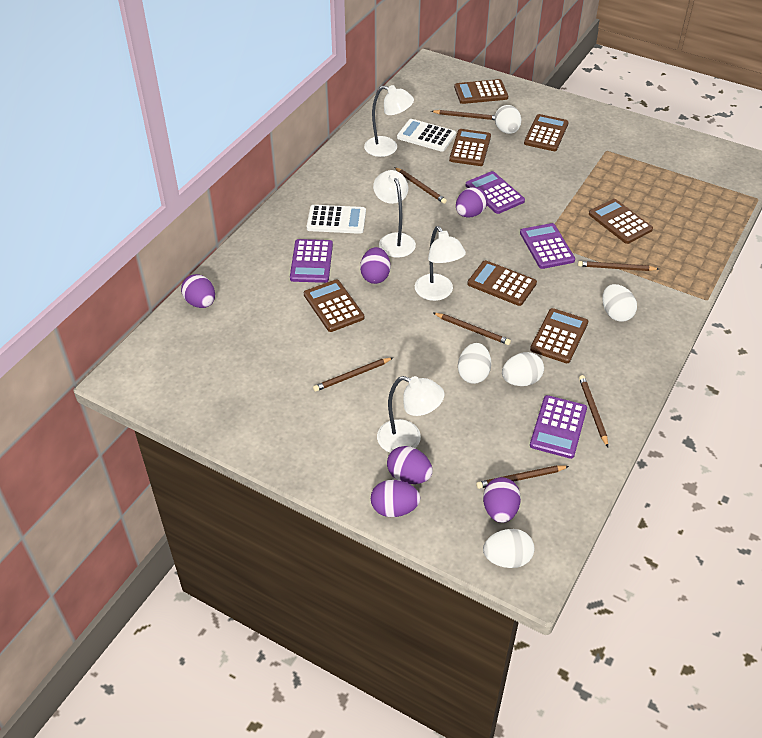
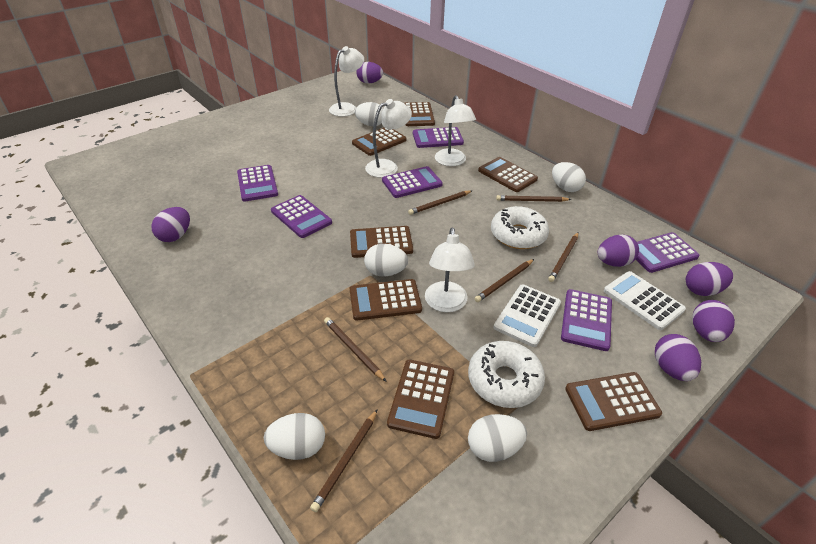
brown pencil: [313,357,394,392] [394,167,447,204] [431,110,495,120] [434,313,511,345] [476,466,569,489] [578,261,659,271] [579,375,608,447] = 7 -> [310,409,378,512] [324,317,387,382] [408,190,472,215] [474,259,534,302] [496,195,571,202] [548,232,578,282] = 6
purple calculator: [290,239,333,283] [466,171,525,214] [520,223,575,269] [530,395,587,459] = 4 -> [237,165,278,202] [271,195,332,238] [382,166,443,198] [413,127,464,148] [561,289,612,351] [635,232,700,273] = 6
white donut: none = 0 -> [468,341,545,408] [491,206,549,249] = 2

